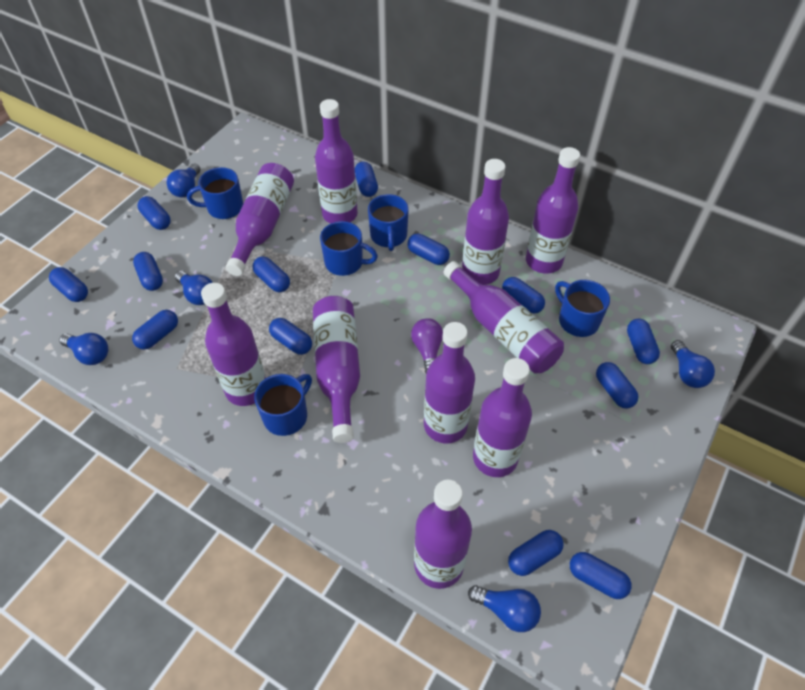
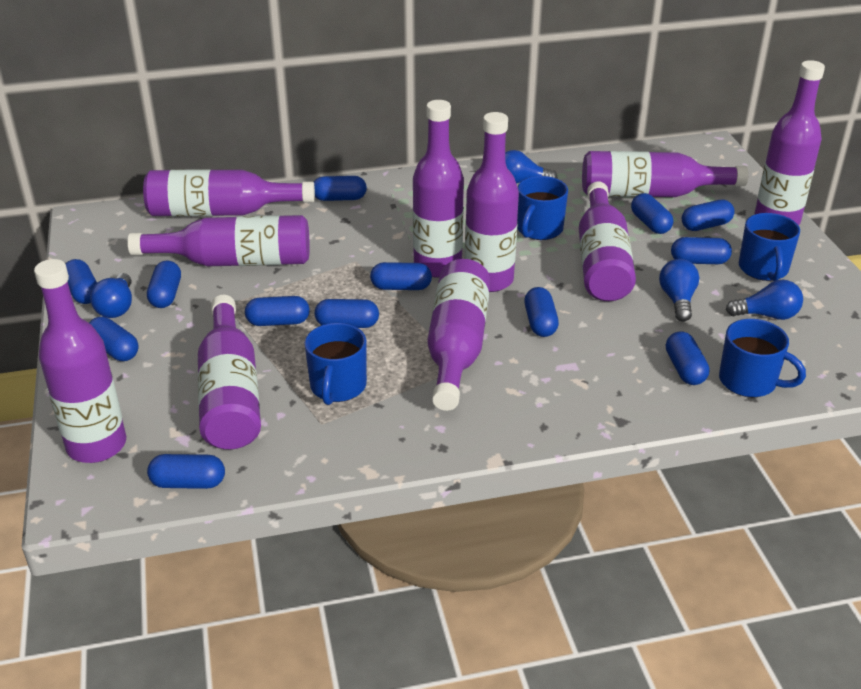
blue light bulb: [59,333,108,365] [166,164,200,197] [175,271,213,305] [468,585,541,632] [671,340,715,388] = 5 -> [90,273,132,318] [505,150,558,184] [659,259,699,322] [726,280,803,320] = 4
blue mug: [187,167,243,219] [254,374,312,436] [320,221,378,276] [368,194,409,251] [555,280,610,337] = 5 -> [304,323,367,405] [517,176,568,240] [719,319,806,397] [739,213,800,281] = 4
purple light bulb: [411,318,443,373] = 1 -> none = 0

